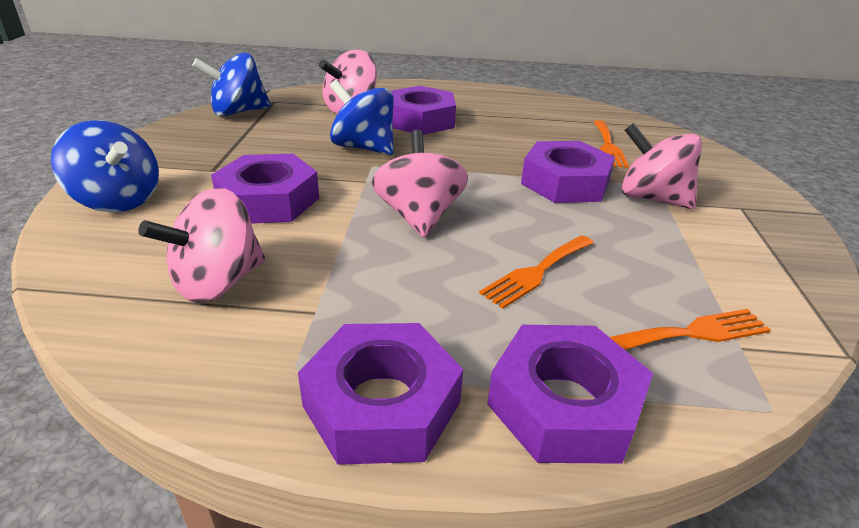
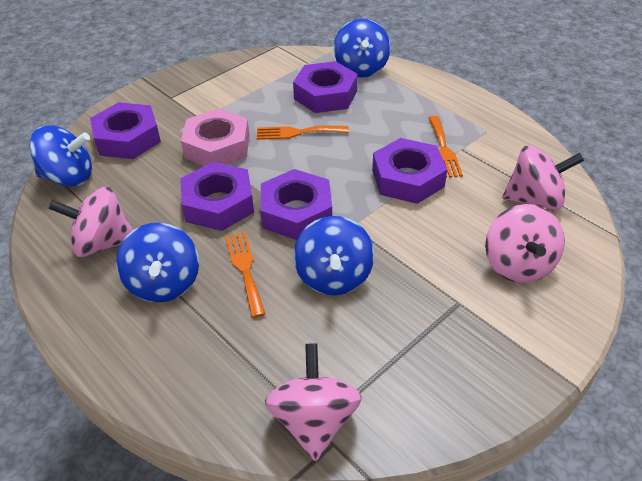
blue spinning top: [51,120,159,212] [192,53,271,116] [330,80,394,155] = 3 -> [29,125,92,187] [116,223,199,303] [294,216,374,295] [334,19,390,77] = 4
pink nut: none = 0 -> [181,109,250,166] = 1

